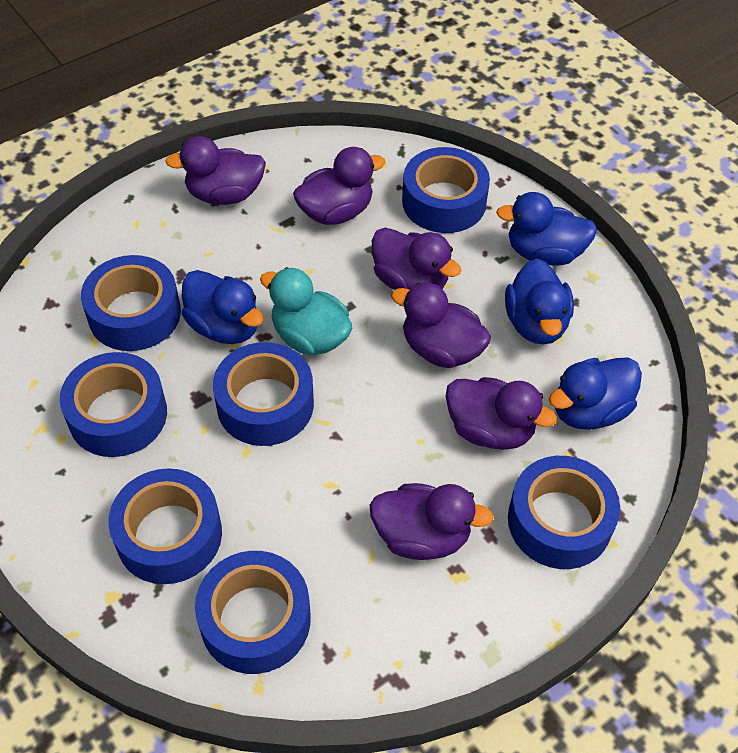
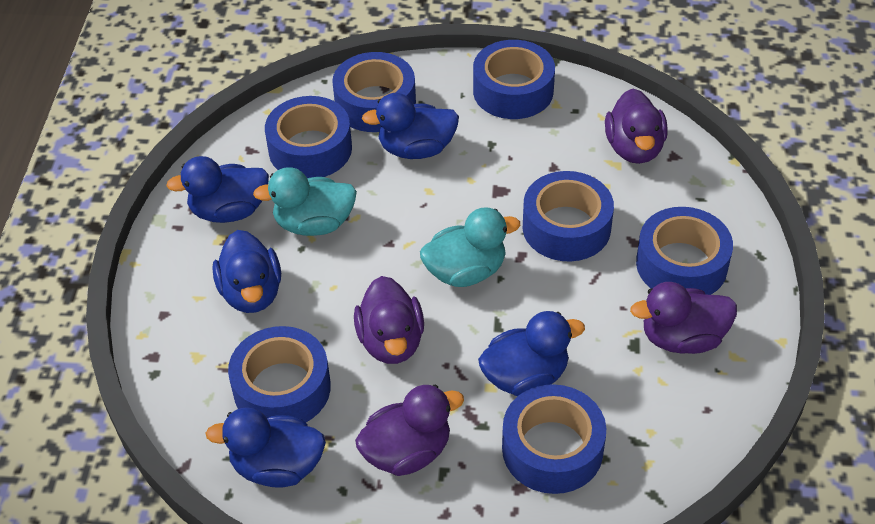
blue duck: [182,270,263,344] [496,192,597,266] [505,258,574,344] [549,357,642,430] = 4 -> [166,156,269,223] [206,407,326,488] [213,230,281,313] [362,93,459,159] [478,311,585,396] = 5
purple duck: [165,136,266,205] [293,147,386,225] [370,483,494,560] [372,228,461,290] [391,282,491,368] [446,377,557,450] = 6 -> [354,276,424,364] [355,385,464,476] [605,89,668,164] [630,282,737,354] = 4
turquoise duck: [260,267,352,355] = 1 -> [253,167,357,236] [420,207,520,287] = 2

